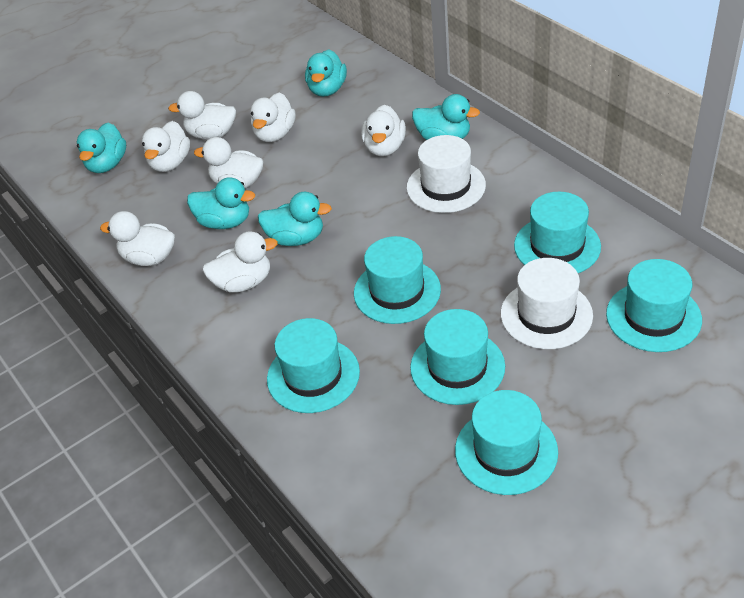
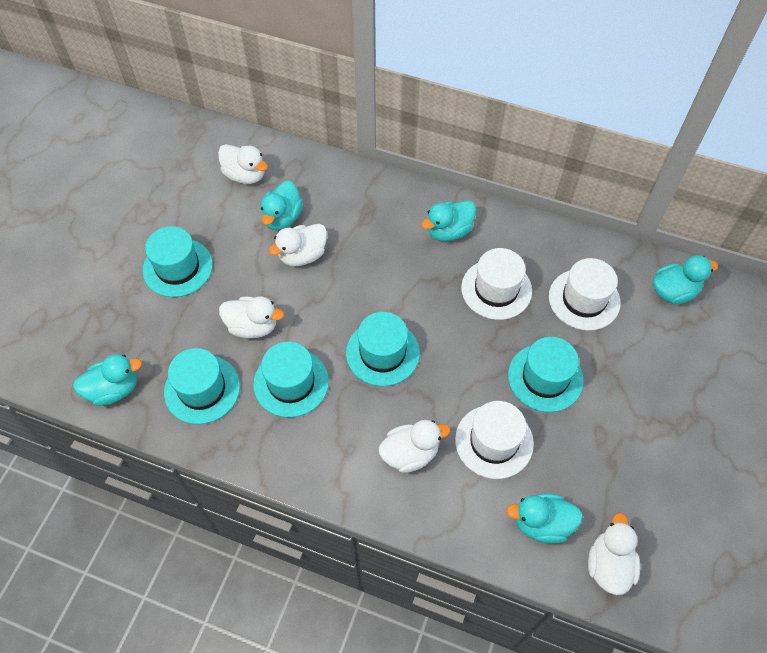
turquoise hat: [267,318,360,413] [354,236,441,324] [410,309,505,405] [455,390,558,495] [514,192,601,273] [606,259,702,352] = 6 -> [142,226,213,297] [164,348,240,424] [253,342,329,418] [346,312,420,386] [508,337,584,412] = 5
white duck: [100,211,175,266] [142,121,190,172] [168,91,236,139] [194,137,263,188] [203,232,278,293] [250,93,296,142] [361,105,406,157] = 7 -> [218,144,268,184] [219,296,284,338] [268,224,327,266] [379,420,450,473] [588,513,640,595] = 5
white hat: [407,135,486,213] [501,258,593,349] = 2 -> [455,401,534,479] [461,248,532,320] [549,258,621,331] = 3

